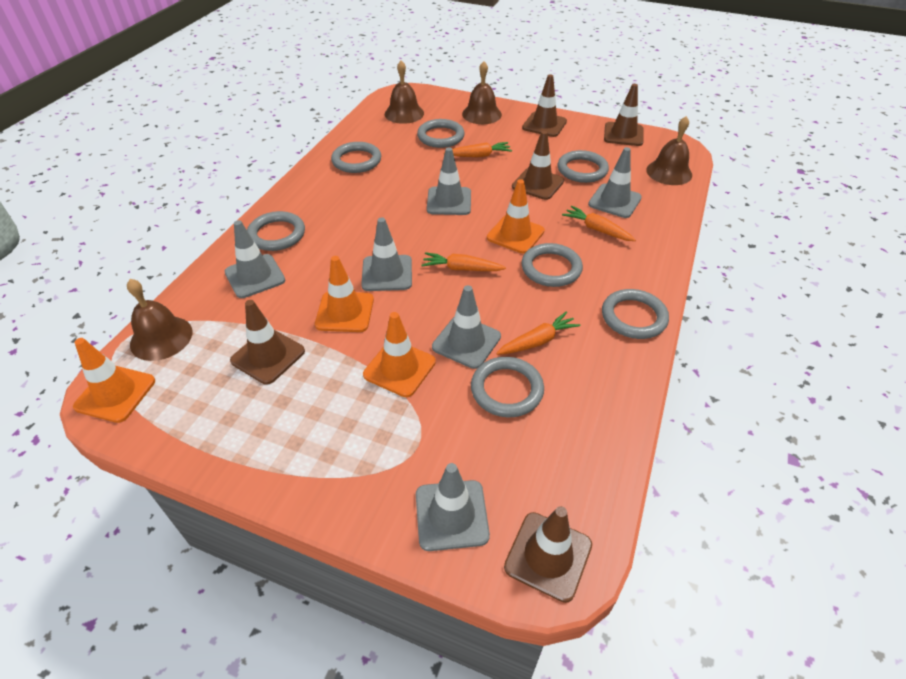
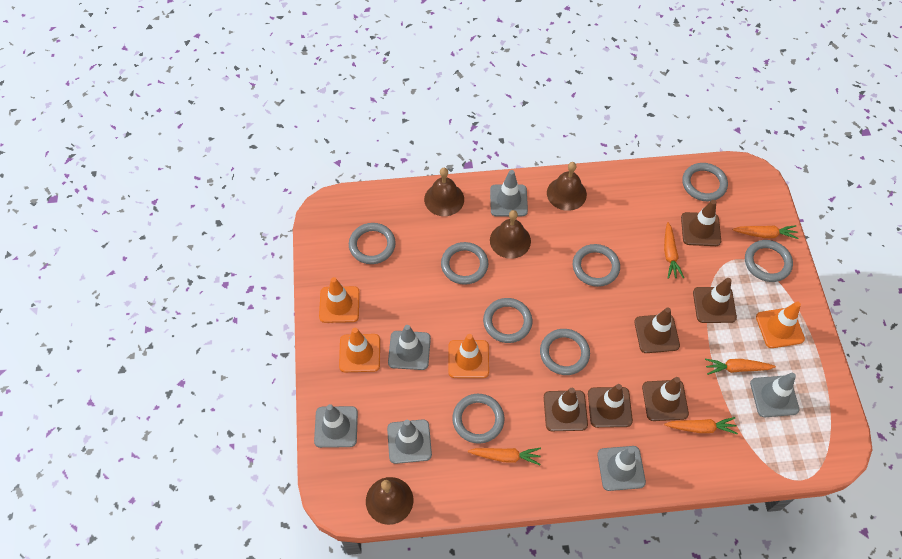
brown traffic cone: [230,300,305,385] [504,506,592,603] [512,131,564,200] [522,74,567,137] [604,84,644,146] = 5 -> [544,388,588,431] [588,384,633,428] [634,307,680,353] [642,377,689,421] [681,200,721,246] [693,278,737,323] = 6
grey ring: [247,211,305,251] [331,142,381,173] [417,119,465,148] [471,357,544,417] [521,243,583,287] [558,150,609,183] [602,289,669,339] = 7 -> [349,223,396,264] [441,242,488,285] [452,394,504,444] [483,298,532,343] [540,329,590,375] [573,244,620,287] [682,163,728,201] [745,240,793,282] = 8
orange carrot: [421,252,506,271] [444,142,512,157] [496,311,581,355] [562,206,636,241] = 4 -> [468,448,541,465] [664,222,684,279] [664,417,738,434] [705,359,776,375] [733,225,798,239] = 5

